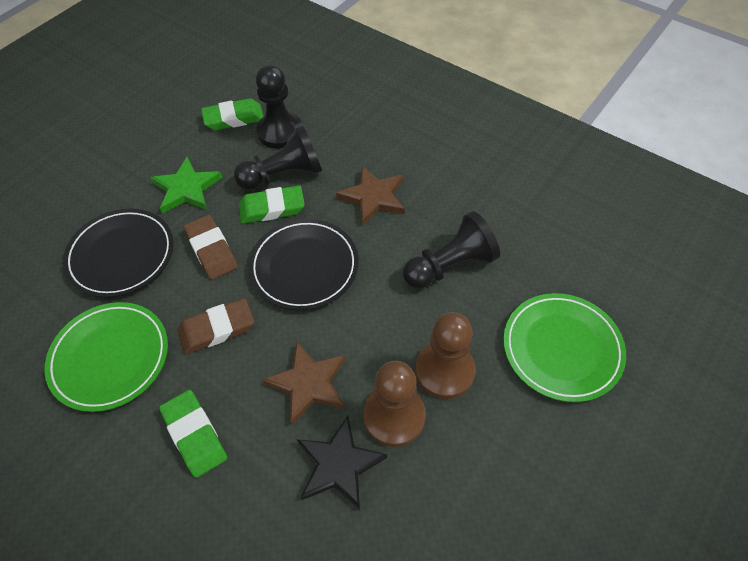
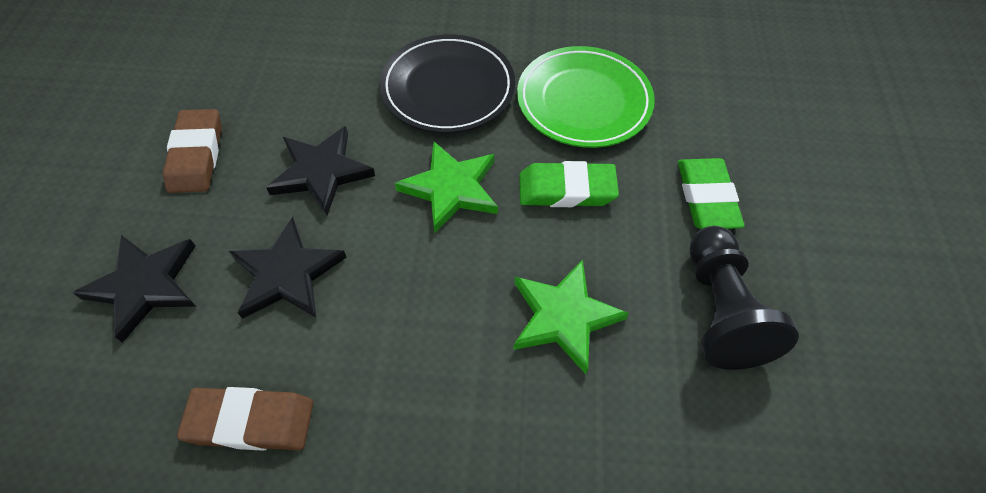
black pawn: [234,125,322,190] [256,65,302,149] [403,211,500,289] = 3 -> [690,226,799,370] = 1
black plate: [63,209,174,298] [249,219,359,310] = 2 -> [380,34,515,133] = 1
black star: [296,416,387,510] = 1 -> [73,235,196,343] [229,217,347,319] [266,126,375,216] = 3
brown pawn: [363,361,426,447] [415,312,476,399] = 2 -> none = 0
brown star: [262,341,346,425] [336,166,405,226] = 2 -> none = 0
green eraser: [159,390,227,478] [201,98,264,130] [239,185,305,224] = 3 -> [519,161,619,207] [678,158,744,229] = 2
green plate: [44,302,168,412] [503,293,626,402] = 2 -> [517,46,655,148] = 1
green star: [150,157,222,214] = 1 -> [395,141,498,233] [513,260,629,374] = 2

